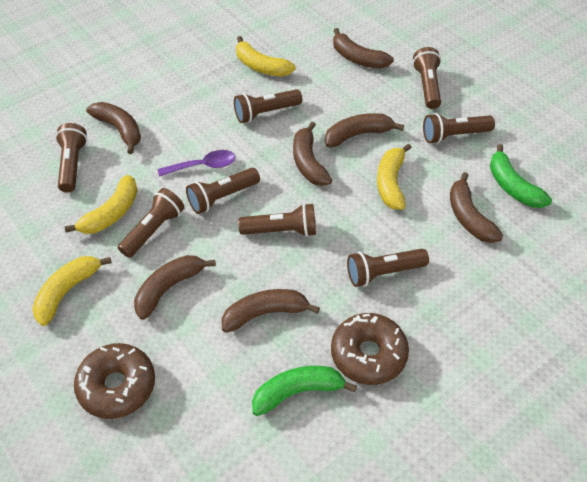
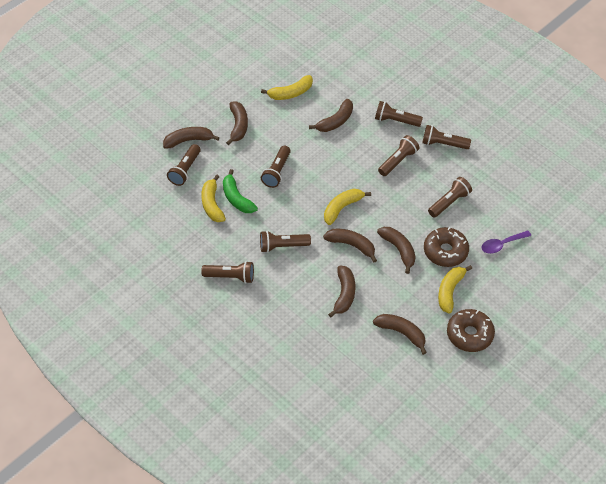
green banana: [252,366,357,416] [490,144,552,208] = 2 -> [223,169,258,213] = 1

